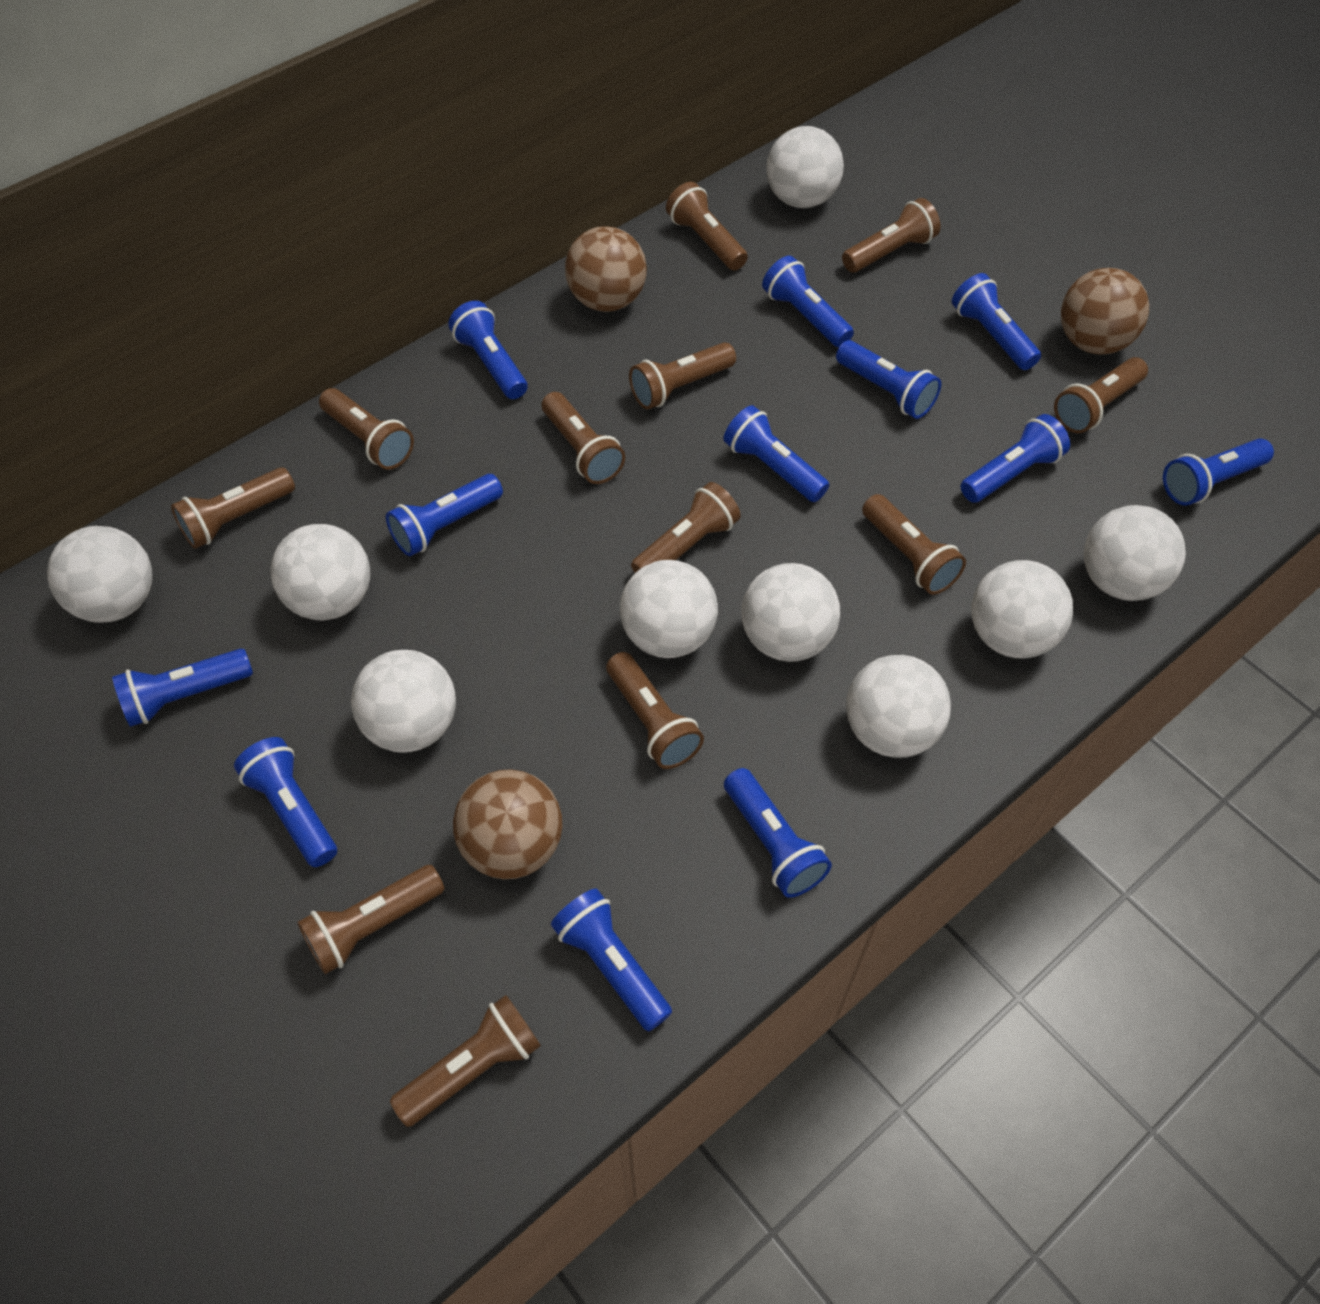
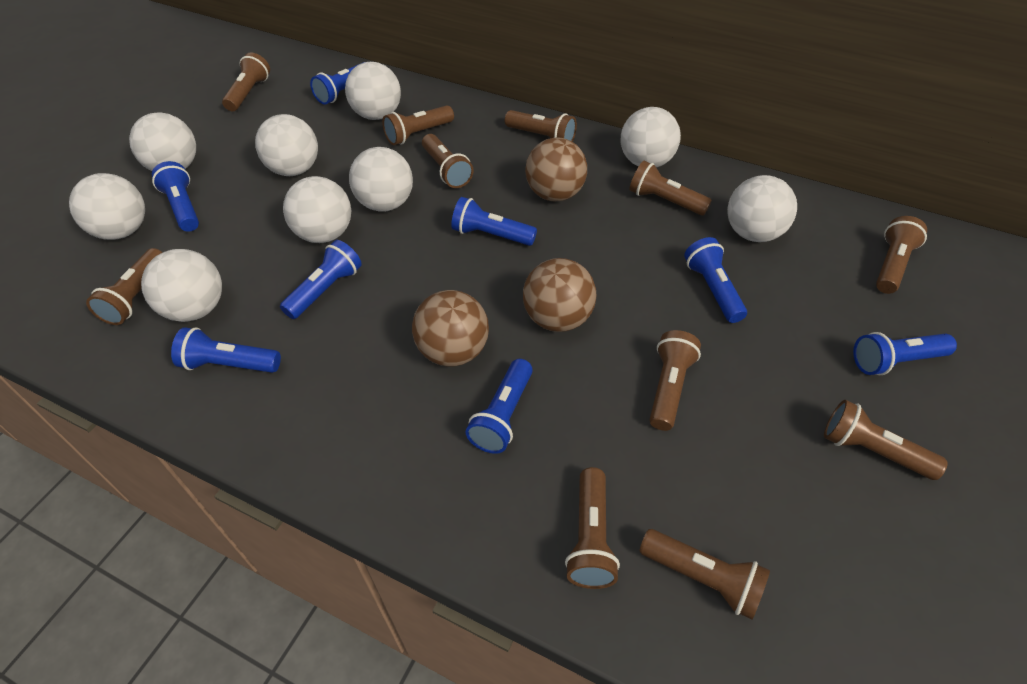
blue flashlight: [112,649,253,727] [234,737,337,867] [386,474,503,556] [448,301,528,399] [551,888,672,1032] [723,405,829,502] [724,768,832,898] [762,256,854,347] [836,340,941,419] [952,273,1041,370] [961,414,1070,503] [1163,438,1274,505] = 12 -> [152,161,199,232] [171,327,281,373] [280,240,362,319] [310,62,364,105] [451,197,537,246] [465,359,533,454] [684,237,747,323] [853,332,957,375] = 8
brown flashlight: [171,467,295,549] [297,865,445,974] [319,388,414,470] [390,995,541,1127] [542,392,625,484] [606,652,704,769] [629,342,736,409] [631,482,741,573] [666,182,748,271] [842,198,941,273] [862,494,966,595] [1054,357,1148,433] = 12 -> [86,248,163,325] [222,53,270,111] [382,105,454,145] [422,134,473,188] [505,110,577,142] [565,467,620,589] [629,161,712,216] [639,529,770,620] [649,330,701,431] [824,400,948,480] [876,216,927,294] = 11

